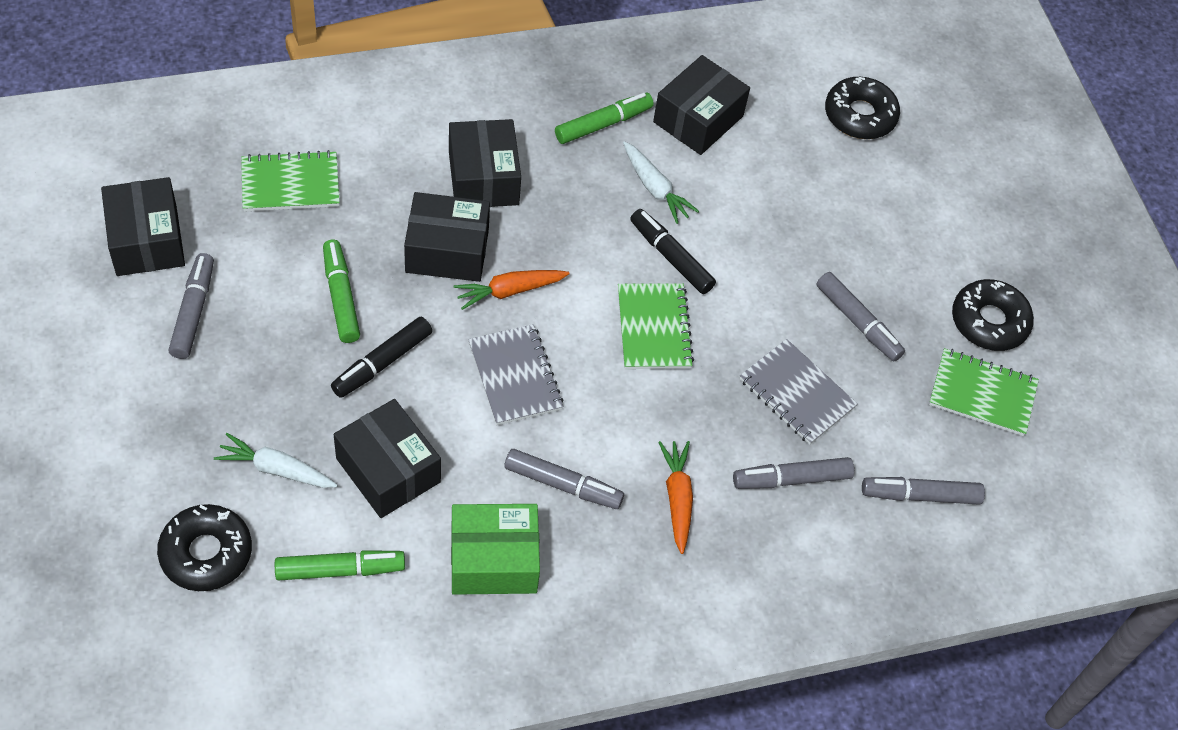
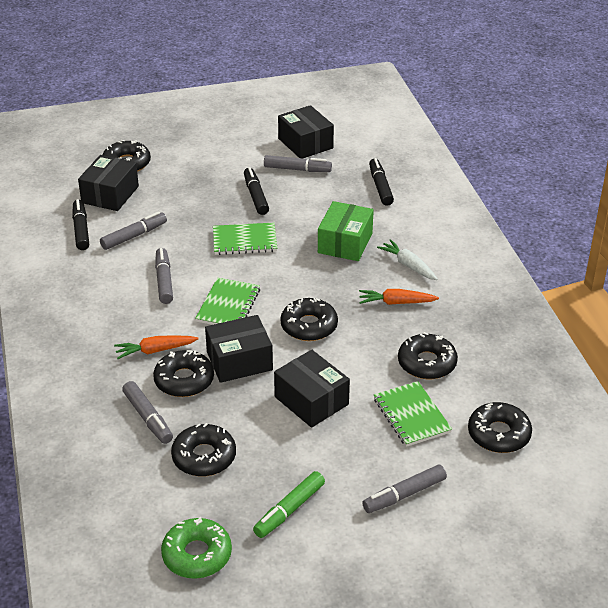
black box: [101,177,185,276] [333,399,441,518] [404,192,490,282] [449,119,521,207] [653,55,750,155] = 5 -> [78,155,139,211] [205,315,273,383] [274,350,350,428] [278,105,334,158] = 4
black donut: [157,504,252,591] [825,77,900,139] [952,279,1034,351] = 3 -> [103,140,151,172] [153,350,214,397] [171,423,236,477] [280,298,338,341] [398,332,458,379] [468,402,532,453] = 6
black marker: [331,317,432,398] [630,209,716,294] = 2 -> [72,199,89,250] [244,167,269,215] [369,158,394,206] = 3
green donut: none = 0 -> [161,517,232,579] = 1
green marker: [275,550,405,581] [323,240,360,343] [555,93,654,144] = 3 -> [253,471,325,538] = 1
grey notebook: [468,324,564,425] [740,339,858,445] = 2 -> none = 0
white carrot: [214,433,338,488] [623,141,699,224] = 2 -> [377,239,438,280] = 1

